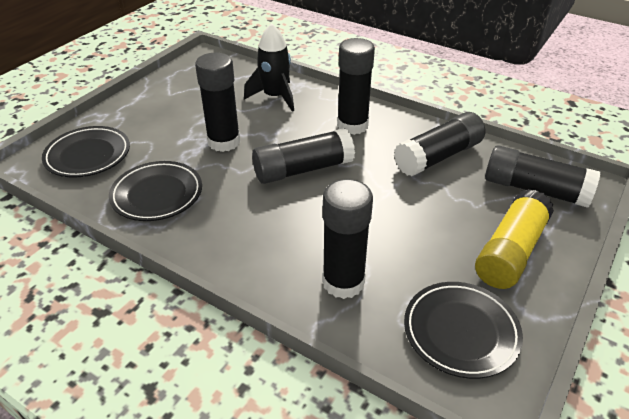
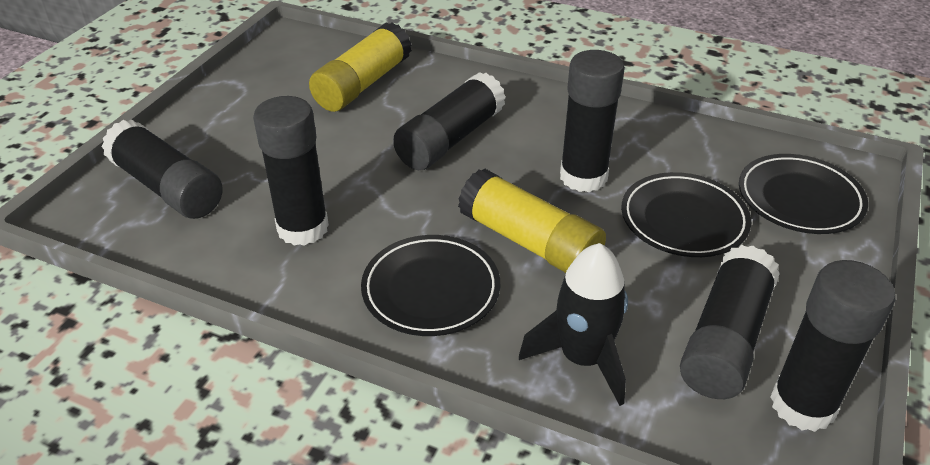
yellow glue stick: [475,189,554,289] = 1 -> [309,22,412,112] [458,169,606,273] = 2

